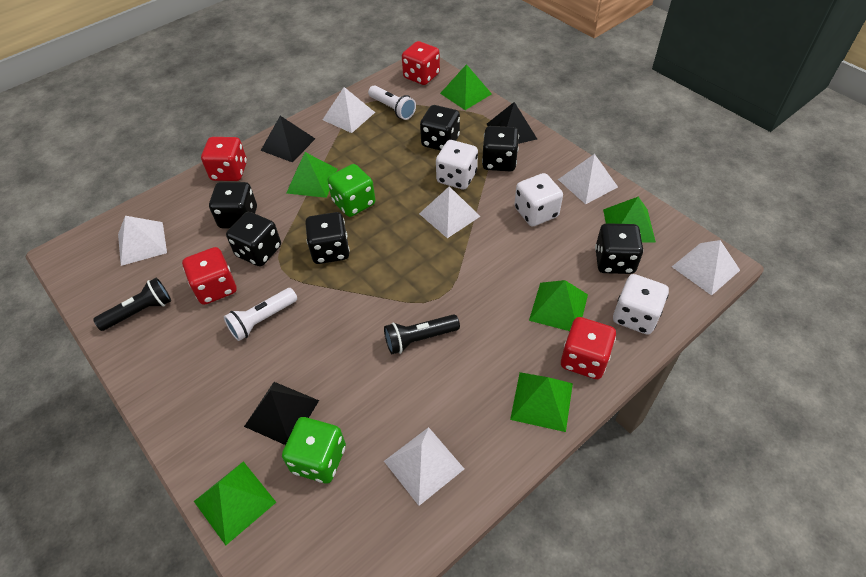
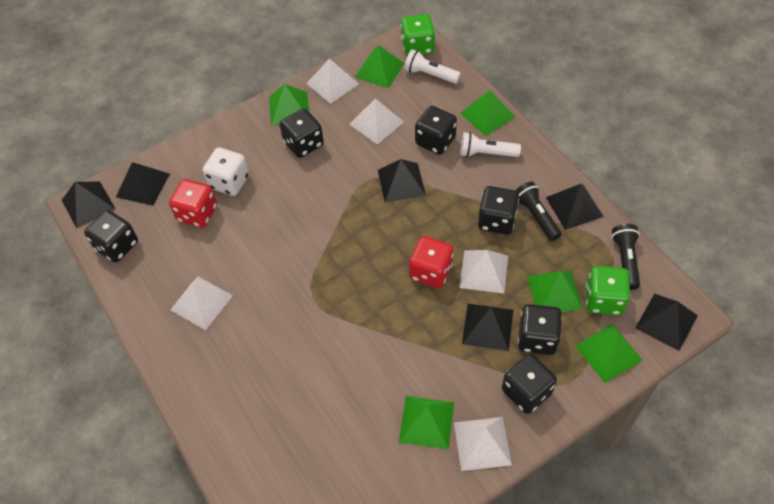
black pyramid: [244,382,319,445] [261,116,315,163] [487,102,537,144] = 3 -> [62,182,115,228] [116,162,170,206] [378,159,426,202] [462,304,513,351] [546,184,604,230] [635,294,698,351] = 6
red dice: [182,247,236,305] [201,137,247,181] [402,41,440,85] [561,317,616,379] = 4 -> [169,179,217,228] [409,236,454,288] = 2
white dice: [436,140,478,190] [514,173,563,227] [613,274,669,335] = 3 -> [203,147,249,196] = 1
white pyramid: [118,216,167,266] [323,87,375,133] [384,427,464,506] [419,186,481,238] [558,154,618,204] [672,240,740,296] = 6 -> [171,277,233,330] [306,58,359,104] [349,99,404,145] [454,417,512,471] [459,250,508,294] = 5

